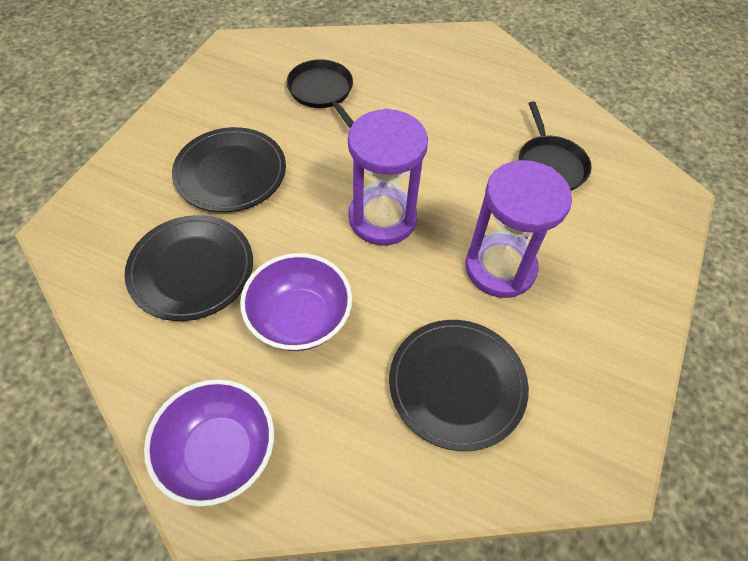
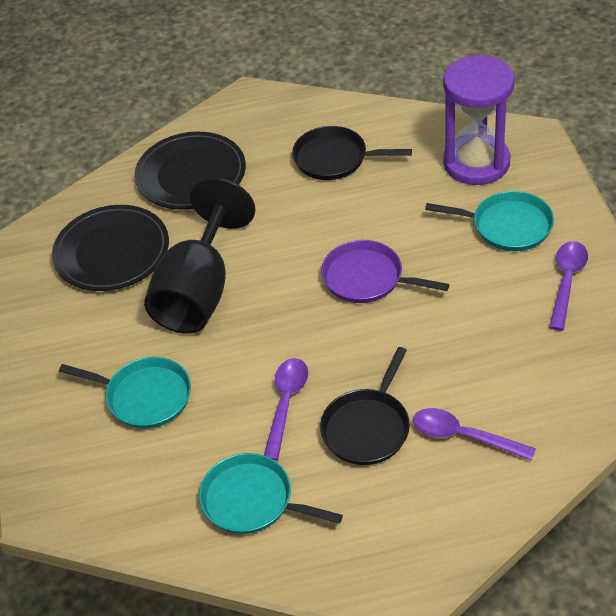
black goblet: none = 0 -> [144,177,256,334] = 1
black plate: [125,215,253,321] [172,127,286,212] [389,320,529,451] = 3 -> [52,205,169,291] [134,132,246,210] = 2
purple bowl: [144,379,274,506] [240,253,352,351] = 2 -> none = 0
purple hourglass: [348,109,428,246] [465,160,572,298] = 2 -> [443,55,515,185] = 1
purple pan: none = 0 -> [321,240,449,303] = 1
purple spoon: none = 0 -> [264,358,308,460] [413,408,536,461] [549,241,588,331] = 3
turquoise pan: none = 0 -> [59,357,191,429] [199,453,343,534] [425,191,554,251] = 3

